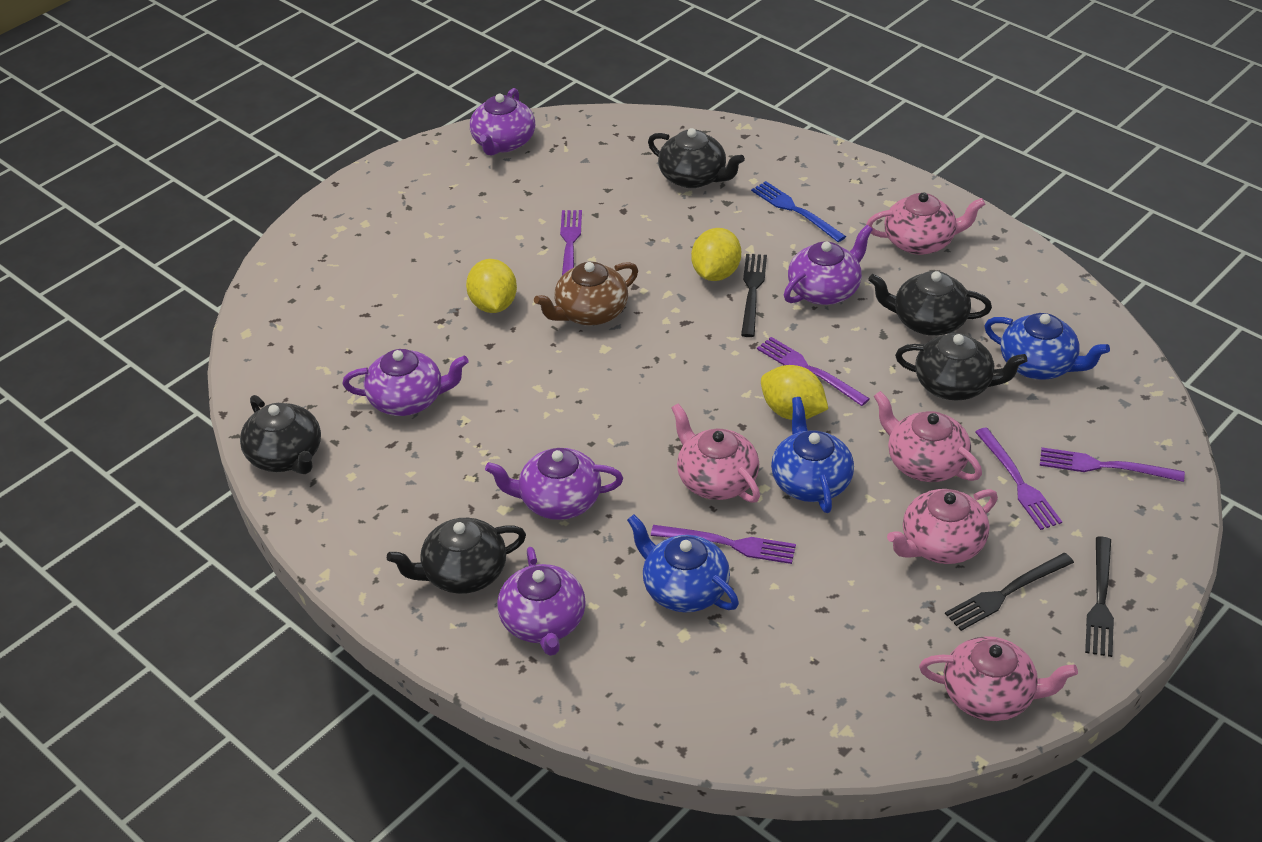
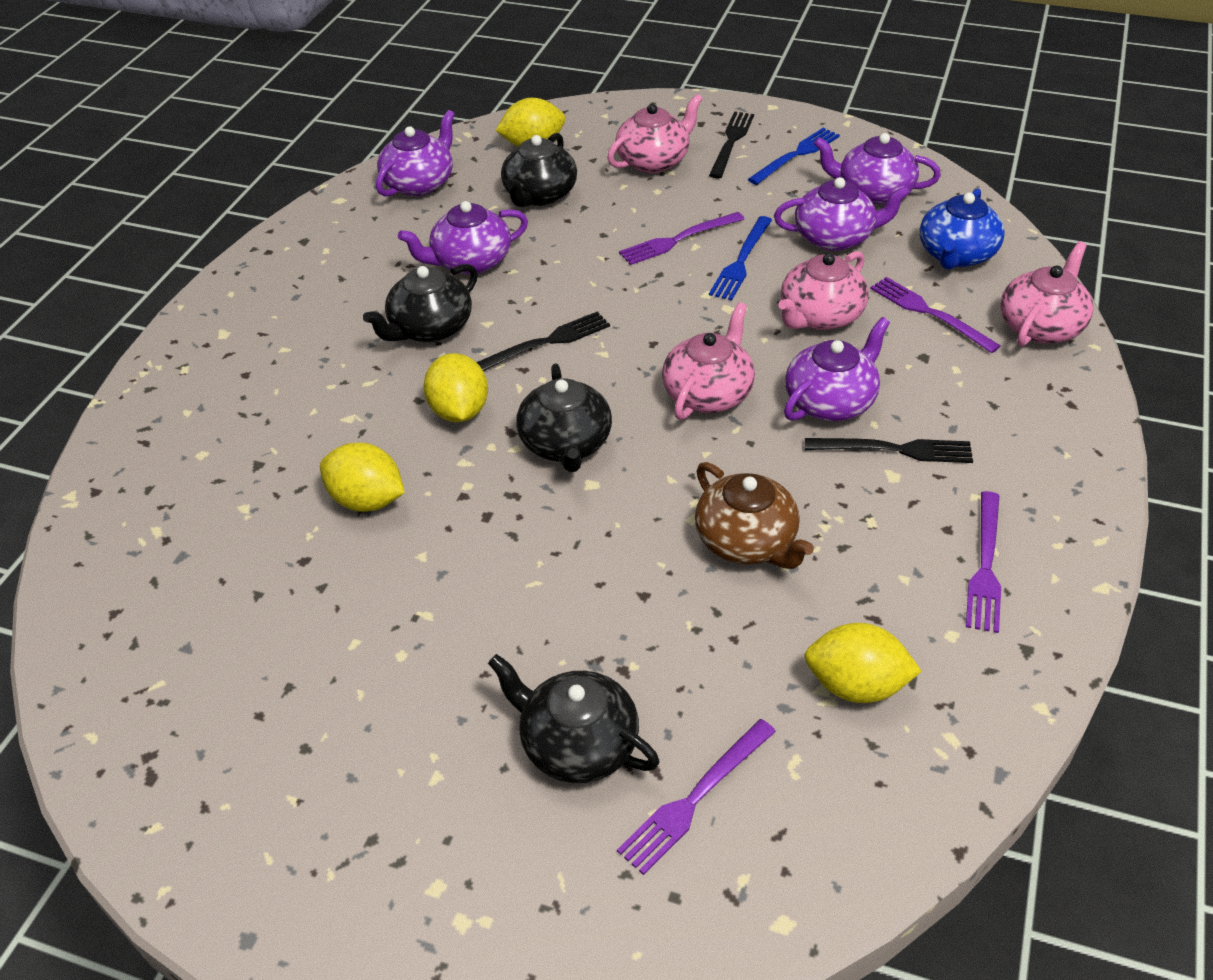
black teapot: [240,395,321,474] [387,518,526,594] [648,128,745,188] [868,271,992,336] [895,333,1027,400] = 5 -> [363,264,478,342] [488,654,660,783] [501,133,577,207] [516,364,612,472] = 4
blue fork: [751,181,846,242] = 1 -> [709,216,772,301] [748,128,840,185] = 2
blue teapot: [627,514,739,612] [771,397,854,513] [984,313,1110,380] = 3 -> [919,188,1005,270] = 1
pink teapot: [671,403,760,503] [866,192,985,255] [874,391,982,482] [887,489,998,564] [919,636,1078,721] = 5 -> [607,94,703,173] [662,302,755,420] [778,251,869,330] [1000,241,1093,346] = 4
purple fork: [560,210,582,276] [651,525,796,564] [757,337,870,406] [975,427,1062,530] [1040,447,1185,482] = 5 -> [617,719,776,875] [619,212,744,265] [870,277,1001,353] [966,491,1001,633] = 4
yellow lemon: [466,259,517,313] [691,228,741,281] [761,365,828,420] = 3 -> [320,443,405,512] [423,353,488,422] [495,98,565,147] [804,623,922,703] = 4

